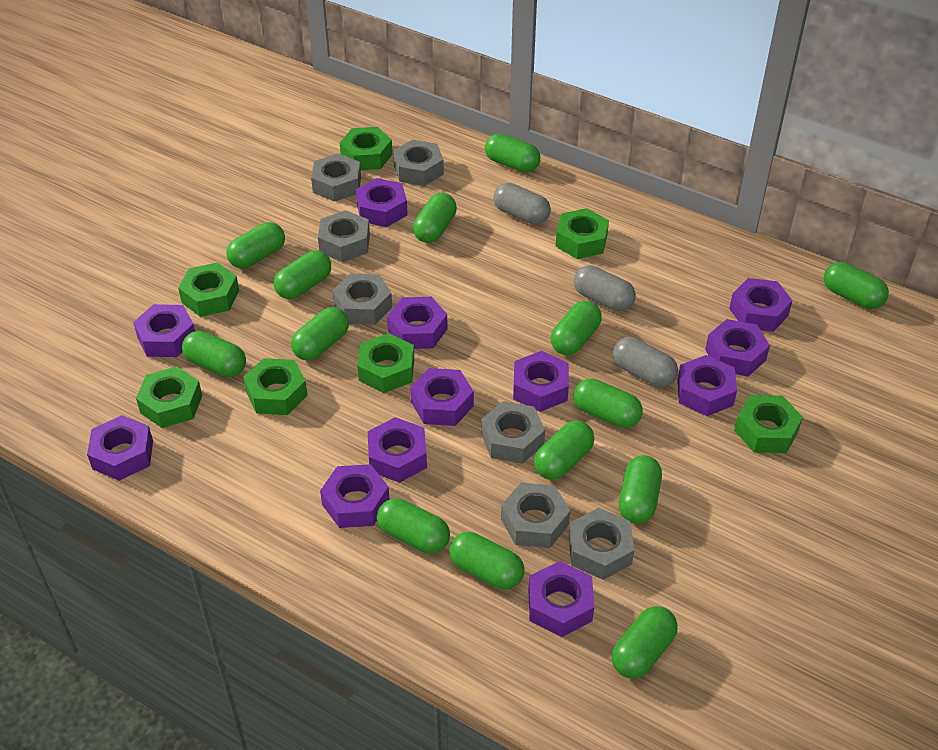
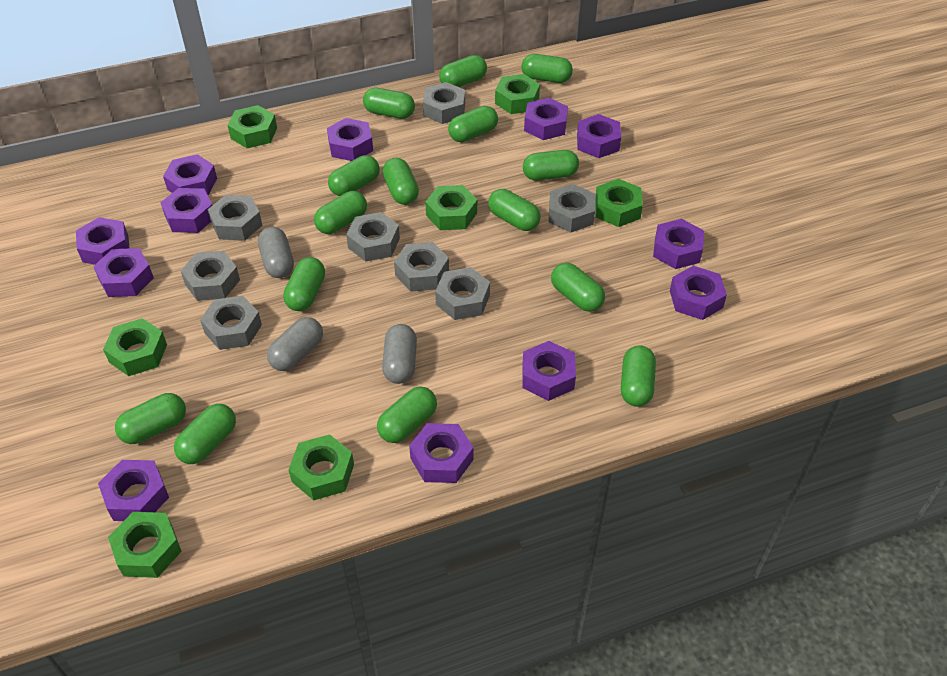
green capsule: [182,331,246,377] [226,222,285,269] [274,250,331,299] [291,307,349,361] [377,498,450,554] [413,193,457,243] [449,532,524,590] [485,133,540,173] [534,420,594,480] [550,301,602,355] [573,379,643,428] [612,606,678,679] [619,455,662,524] [824,262,889,309] = 14 -> [115,393,186,444] [174,404,236,464] [283,257,325,311] [314,191,367,234] [328,155,380,196] [363,88,415,119] [377,386,437,443] [383,158,419,205] [439,55,487,87] [448,106,498,142] [488,189,541,231] [522,54,573,83] [523,150,579,181] [551,263,605,312] [621,345,656,407] = 15
grey nut: [311,153,361,202] [318,210,370,262] [333,273,392,325] [393,140,444,186] [481,401,545,464] [501,483,570,548] [569,508,634,580] = 7 -> [181,251,240,301] [200,296,262,350] [208,195,263,241] [346,212,400,262] [394,242,449,292] [423,82,465,124] [435,267,490,320] [549,184,595,232] = 8

